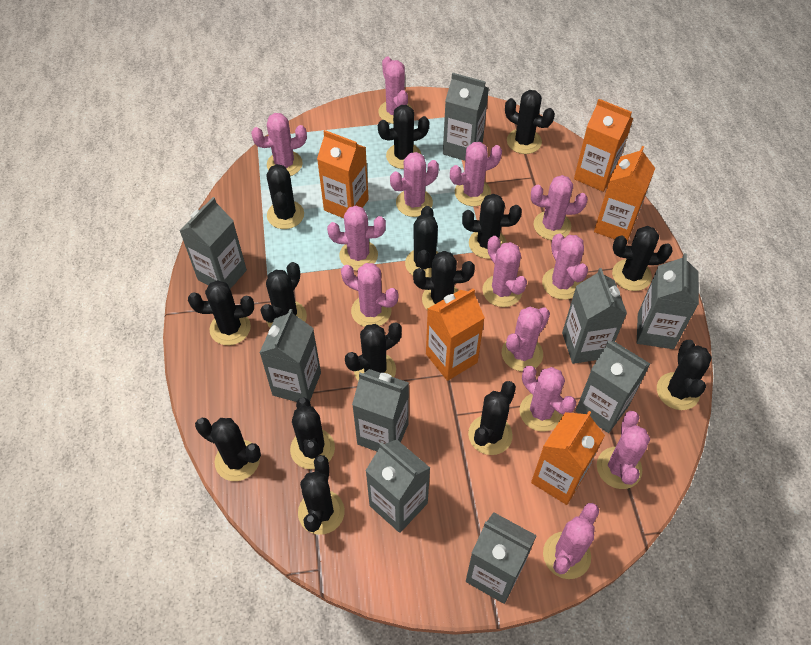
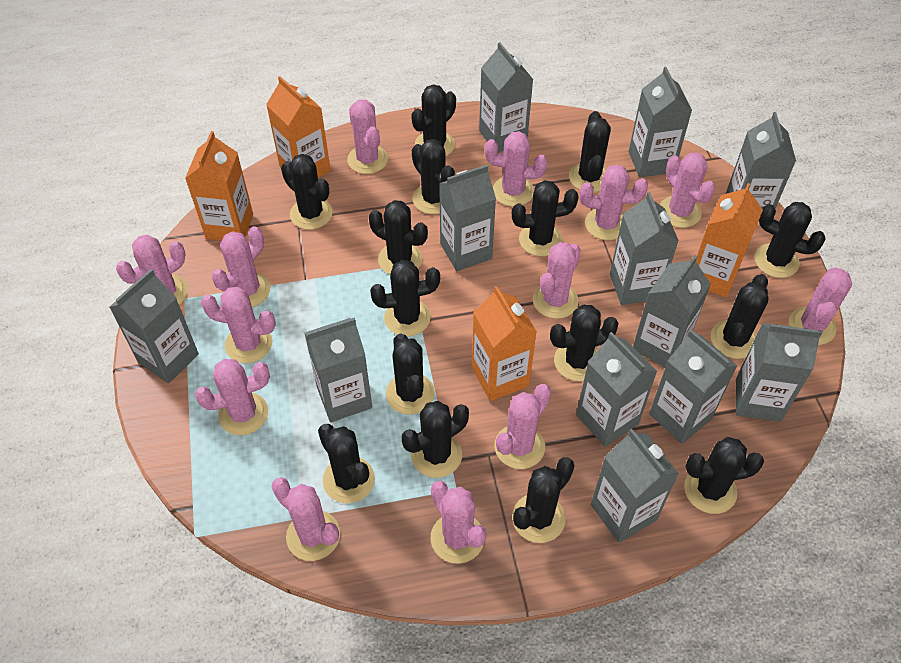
grey carton: [180,197,247,289] [259,309,321,402] [352,369,409,451] [365,439,430,533] [443,73,489,161] [466,512,537,604] [562,268,627,364] [576,341,650,433] [637,253,699,349] = 9 -> [110,269,199,383] [304,317,372,422] [439,165,496,271] [479,42,534,153] [576,332,657,447] [591,429,679,543] [610,192,679,305] [629,67,692,177] [633,255,711,367] [649,330,737,444] [726,112,796,222] [736,323,822,422] = 12
orange carton: [317,130,369,218] [426,288,485,381] [531,411,605,505] [574,99,633,192] [594,146,655,242] = 5 -> [185,131,253,241] [266,76,331,178] [472,286,537,401] [696,183,763,298] = 4

